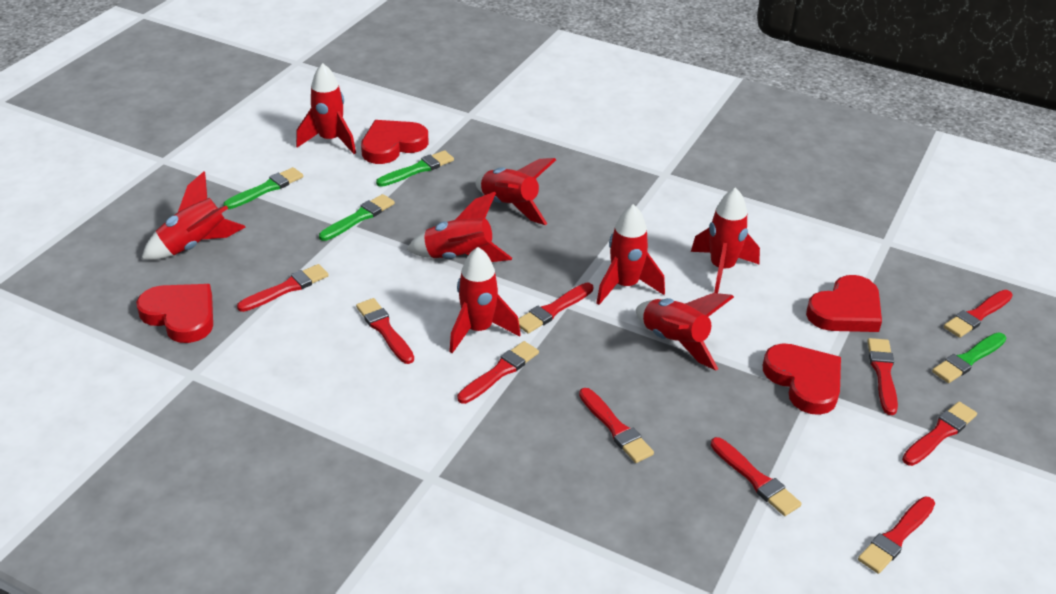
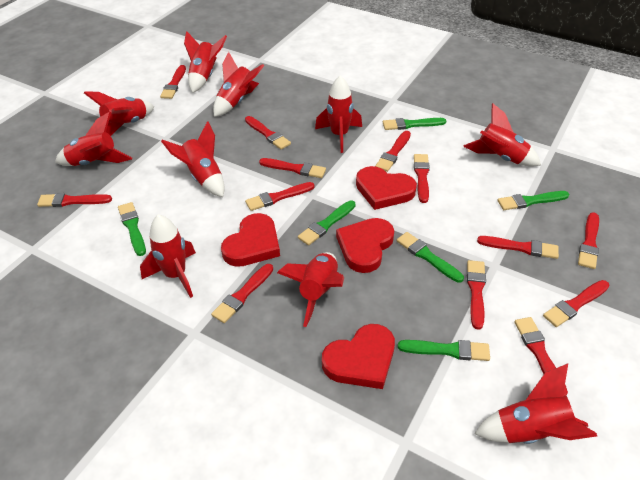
green brush: [223,167,303,209] [319,194,395,241] [376,150,454,187] [932,332,1006,383] = 4 -> [118,202,146,256] [298,201,356,245] [383,118,446,130] [397,232,464,283] [398,340,490,361] [498,191,569,210] = 6
red brush: [237,264,329,312] [356,298,414,364] [457,341,539,404] [518,282,593,334] [579,388,654,463] [711,437,801,516] [858,496,935,574] [867,338,898,415] [902,402,977,466] [944,290,1013,338] = 10 -> [37,193,112,207] [160,65,186,99] [211,264,273,323] [245,116,291,150] [245,182,315,211] [259,158,326,178] [375,131,411,172] [414,154,430,203] [467,260,486,330] [477,236,559,259] [514,317,568,396] [543,280,610,327] [578,212,599,269] = 13
red rocket: [142,171,245,260] [296,63,356,154] [407,192,512,262] [449,247,521,353] [476,158,556,225] [596,204,665,305] [636,293,734,371] [691,187,760,293] = 8 -> [55,112,132,166] [84,91,154,136] [140,214,196,298] [161,121,225,197] [184,31,227,93] [213,52,264,117] [277,252,344,327] [315,75,362,153] [463,103,541,167] [474,364,597,444] = 10

